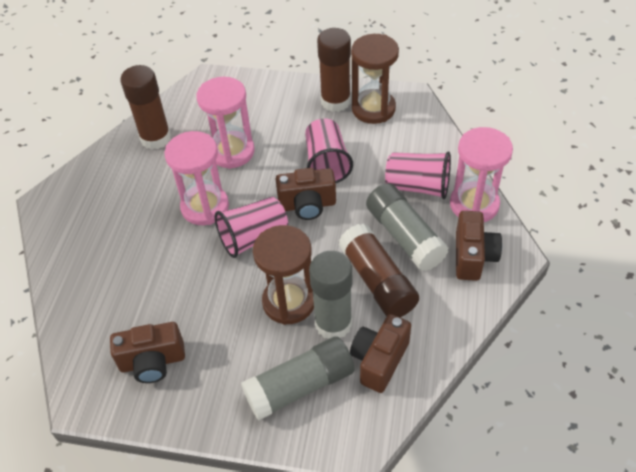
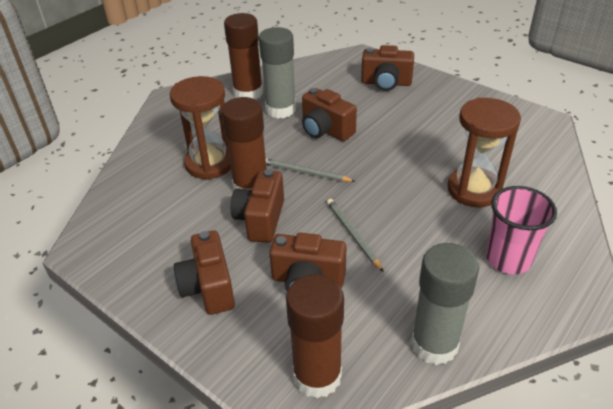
brown camera: [110,322,185,383] [276,168,336,220] [350,314,411,393] [456,211,502,281] = 4 -> [174,230,235,315] [231,169,284,243] [269,233,346,291] [302,88,357,141] [361,45,414,91] = 5
grey glue stick: [241,336,355,421] [309,251,352,339] [366,183,448,271] = 3 -> [259,27,296,119] [411,243,479,365] = 2
grey pencil: none = 0 -> [266,158,355,182] [327,199,384,272] = 2
pink cup: [215,197,288,258] [305,118,353,183] [385,151,451,199] = 3 -> [486,186,557,274] = 1
pink hourglass: [164,131,229,225] [196,77,255,169] [450,127,513,222] = 3 -> none = 0

